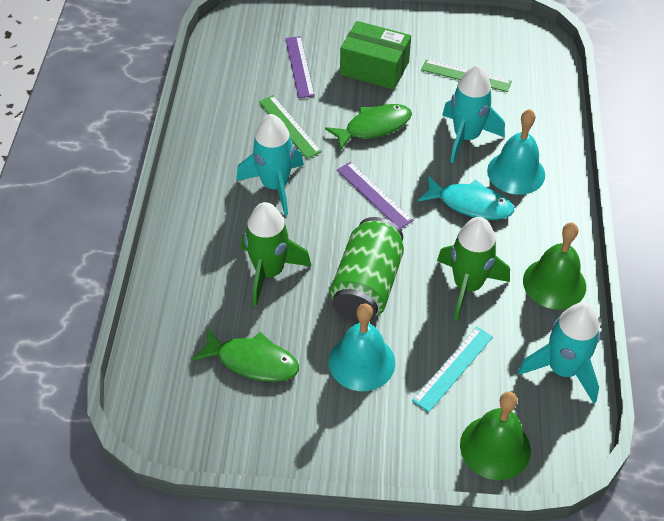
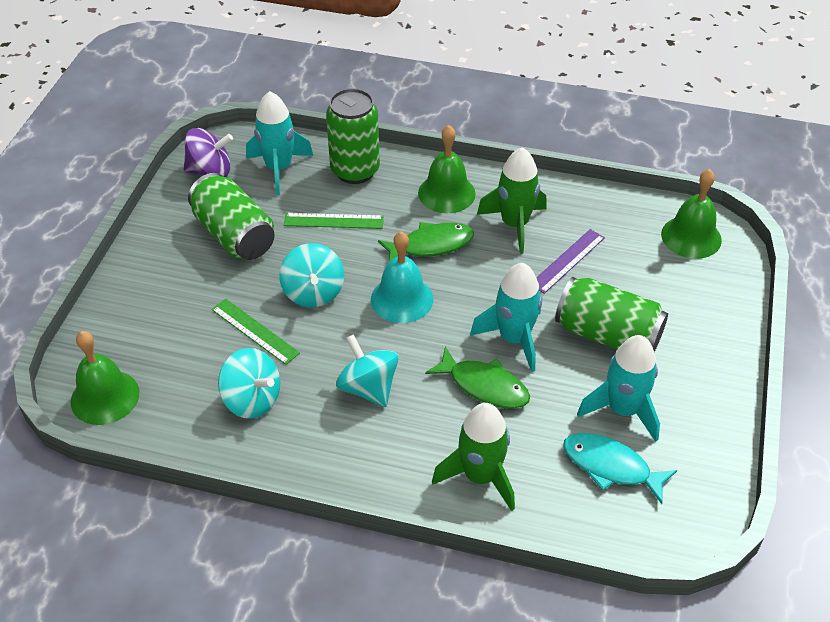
green bell: [460,392,531,480] [523,222,586,309] = 2 -> [71,331,139,425] [418,125,476,213] [661,169,722,259] = 3
green box: [340,21,411,90] = 1 -> none = 0
green can: [330,217,404,322] = 1 -> [188,173,275,260] [326,88,380,184] [555,277,668,352] = 3
purple ruler: [285,36,315,98] [337,162,413,229] = 2 -> [536,229,605,294] = 1
purple spinning top: none = 0 -> [183,128,233,177] = 1
turquoise bell: [329,303,395,391] [487,109,545,195] = 2 -> [371,231,433,323] = 1
turquoise ruler: [412,326,493,412] = 1 -> none = 0
turquoise spinning top: none = 0 -> [218,348,280,419] [279,243,344,308] [336,334,399,407] = 3

